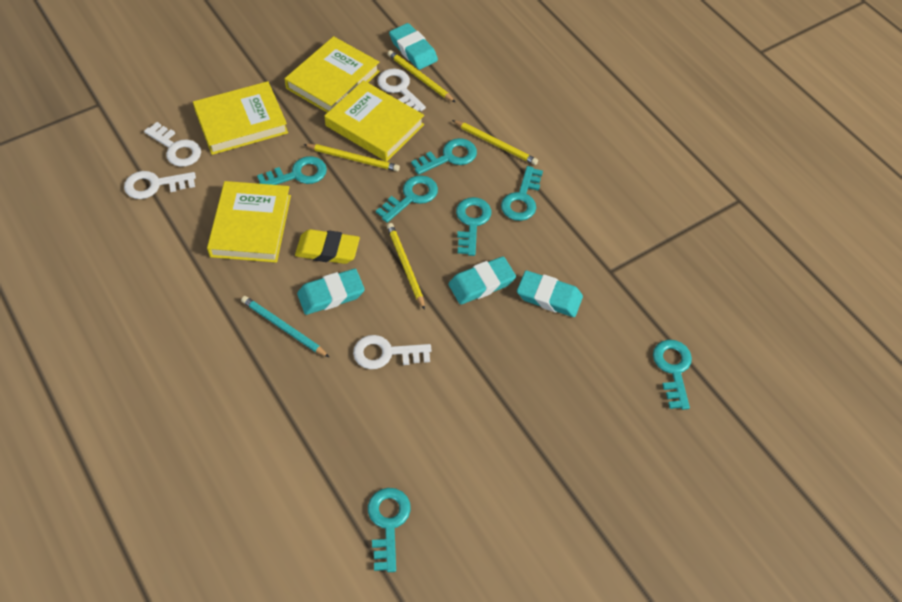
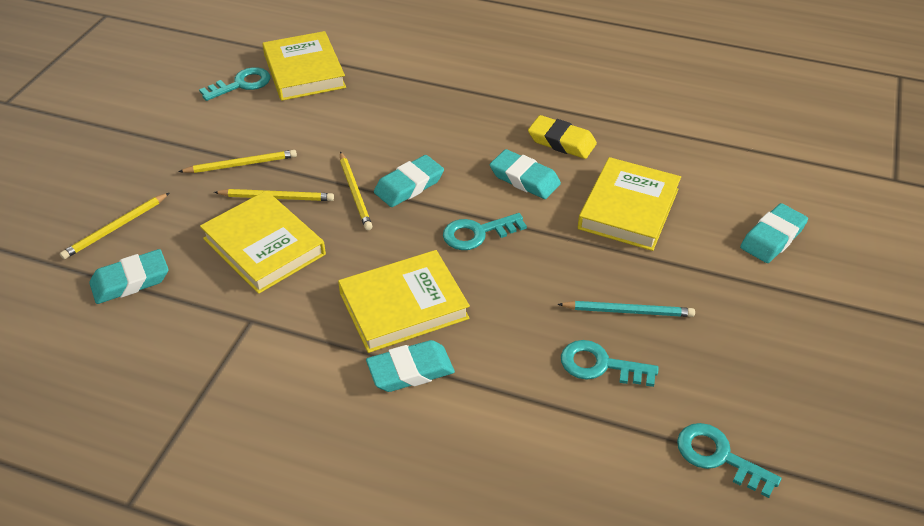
turquoise eraser: [297,269,365,315] [389,23,438,70] [448,256,516,305] [517,270,583,317] = 4 -> [89,249,169,304] [366,340,455,392] [374,155,444,207] [490,149,561,199] [740,203,808,263] = 5
turquoise key: [257,156,327,185] [368,488,411,572] [376,175,438,223] [411,138,477,175] [456,197,491,256] [501,166,543,221] [653,340,692,410] = 7 -> [199,67,270,101] [443,213,527,250] [561,340,659,387] [677,423,782,498] = 4
white key: [124,171,196,199] [144,122,201,167] [353,335,432,369] [377,68,426,111] = 4 -> none = 0

